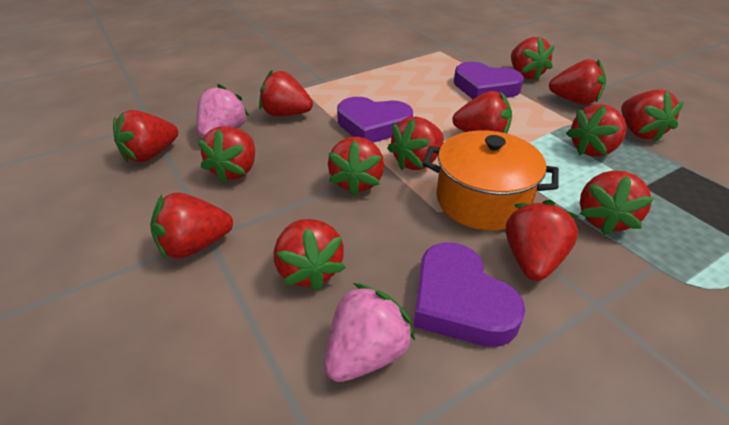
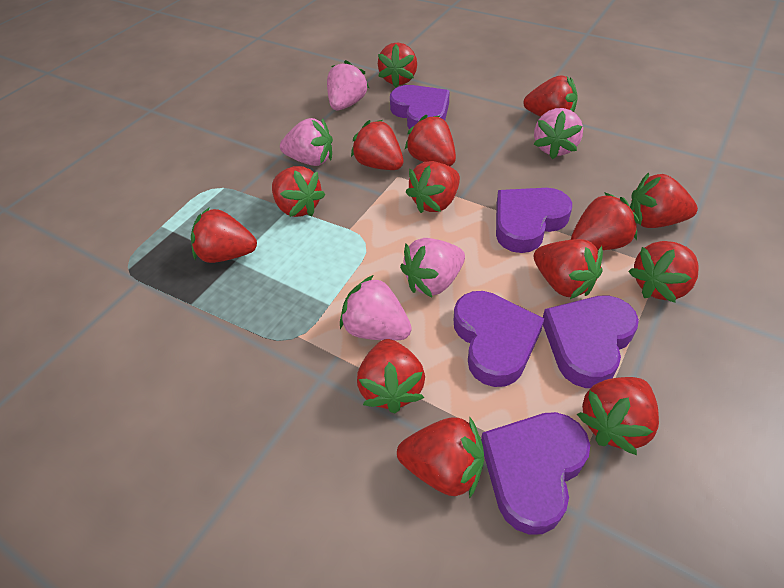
orange pot: [423,130,559,231] = 1 -> none = 0
pink strawberry: [197,84,249,139] [324,283,415,382] = 2 -> [280,118,333,166] [327,60,369,111] [340,275,412,341] [400,238,465,297] [533,108,583,159] = 5
purple heart: [337,97,413,143] [414,242,525,347] [454,62,524,99] = 3 -> [390,85,450,129] [454,291,544,387] [481,412,590,535] [496,188,572,253] [543,295,639,388] = 5

